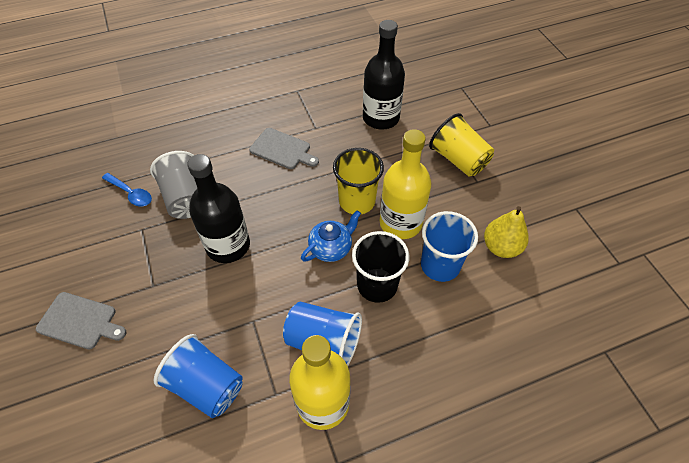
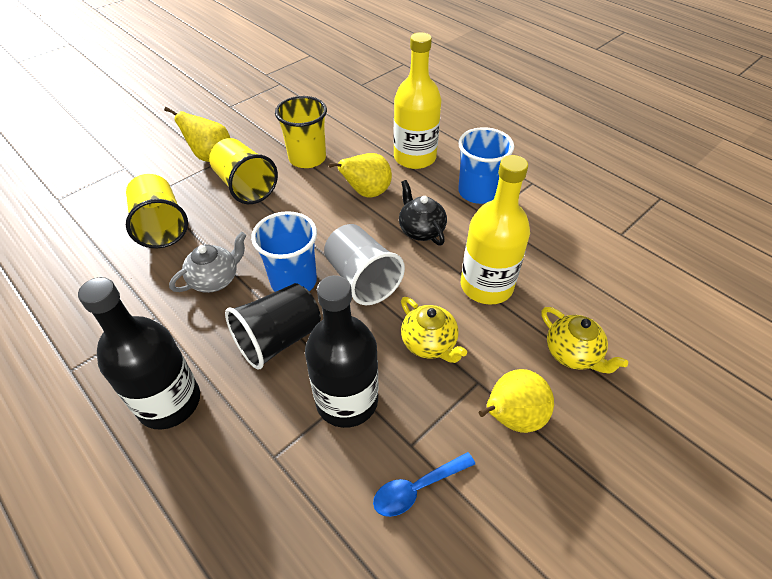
black teapot: none = 0 -> [399,180,447,245] = 1
blue cup: [154,334,243,418] [283,302,362,366] [421,211,478,282] = 3 -> [251,211,317,292] [458,127,514,204] = 2
blue teapot: [301,210,361,262] = 1 -> none = 0
grey cutting board: [36,292,126,349] [249,128,319,169] = 2 -> none = 0
grey teapot: none = 0 -> [169,232,246,293] = 1
yellow cup: [333,148,384,214] [429,113,494,177] = 2 -> [126,174,188,248] [209,138,278,204] [275,96,327,168] = 3
yellow pear: [484,206,528,258] = 1 -> [164,107,230,162] [328,153,392,198] [479,369,554,433] = 3
yellow teapot: none = 0 -> [401,297,467,363] [541,307,628,374] = 2

